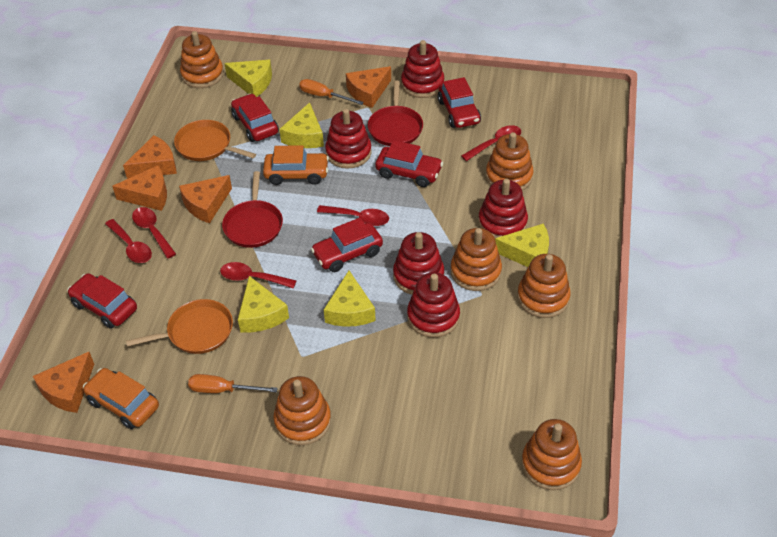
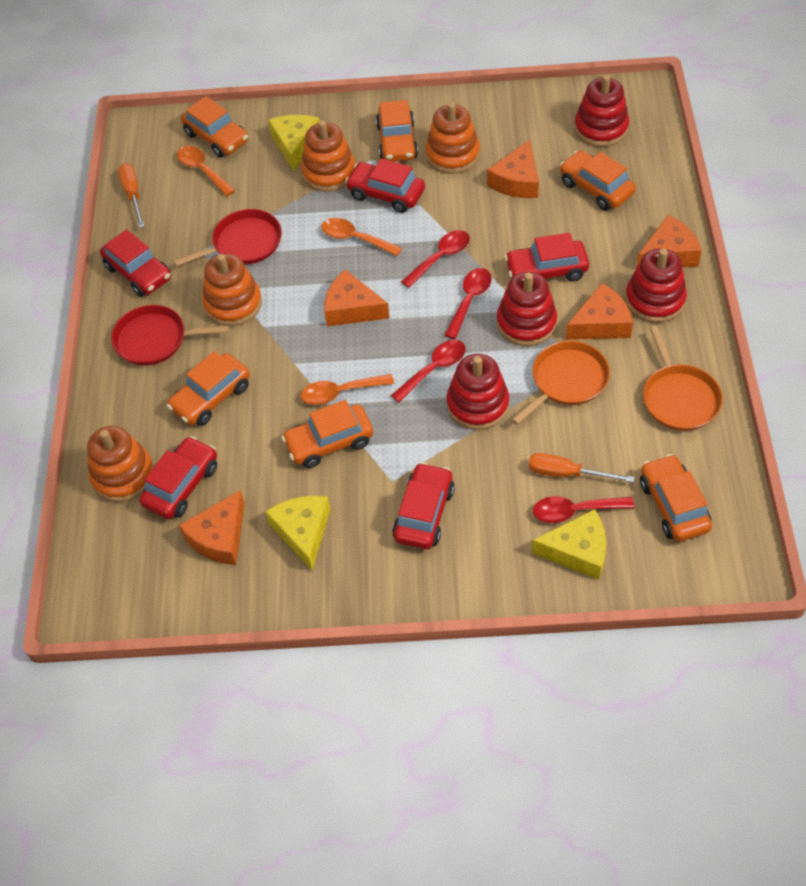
orange car: [83,368,159,429] [263,145,329,185] = 2 -> [167,351,250,426] [181,96,248,158] [281,400,374,468] [376,100,418,162] [560,150,636,211] [640,454,712,542] = 6
orange spoon: none = 0 -> [177,146,235,196] [301,374,394,405] [321,218,402,256] = 3
orange stacking toy: [180,31,224,88] [273,376,331,445] [451,228,502,291] [486,132,534,191] [517,254,571,318] [521,419,582,490] = 6 -> [87,426,154,502] [202,254,262,326] [301,120,355,192] [425,102,480,174] = 4
red spoon: [105,219,152,263] [132,207,176,259] [220,262,297,289] [317,205,389,226] [461,125,521,161] = 5 -> [391,340,466,403] [401,230,470,288] [444,268,491,339] [533,496,635,523] = 4
red stacking toy: [325,109,372,169] [393,232,444,295] [401,40,444,98] [407,273,460,338] [478,179,528,238] = 5 -> [446,354,509,430] [497,272,557,346] [574,75,629,147] [625,248,687,323] = 4
yellow cheese: [224,60,272,97] [238,276,289,333] [279,102,324,148] [324,271,376,327] [495,224,549,267] = 5 -> [265,496,331,570] [268,115,320,171] [532,509,606,580] = 3

